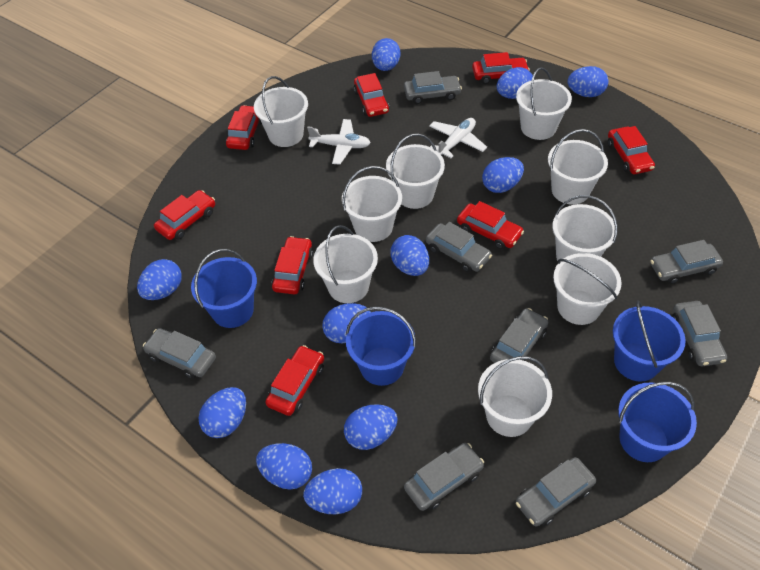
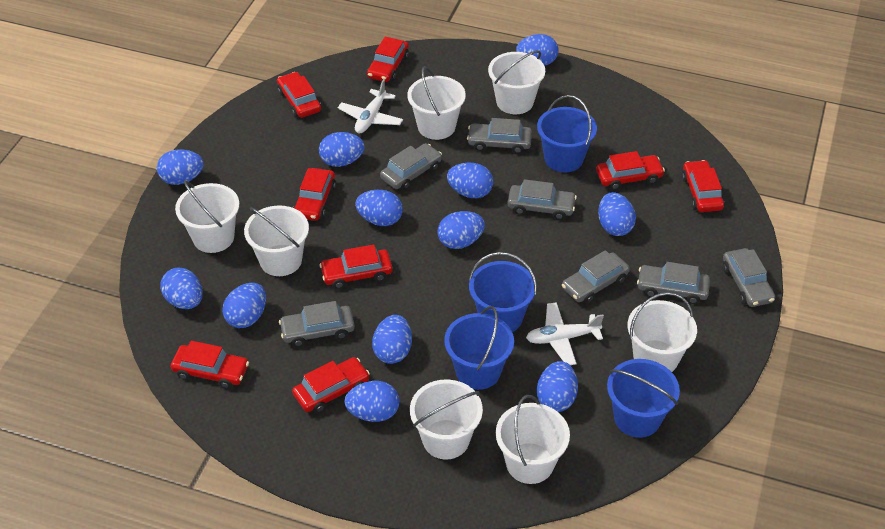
blue egg: [137,259,182,300] [198,387,246,438] [256,443,312,490] [303,468,362,514] [322,303,370,343] [344,404,398,450] [372,38,400,71] [391,235,429,276] [482,157,524,193] [497,67,533,99] [567,66,608,97] = 11 -> [157,149,204,185] [160,268,203,309] [222,283,266,328] [319,132,365,167] [344,381,400,422] [355,190,403,226] [372,315,412,364] [437,211,485,249] [447,162,493,198] [516,34,558,66] [537,361,578,412] [598,192,636,236] = 12
grey car: [143,328,216,379] [404,71,462,104] [404,443,484,511] [426,222,492,272] [490,308,549,363] [516,457,596,527] [650,240,723,284] [672,301,727,366] = 8 -> [279,301,355,347] [380,143,442,190] [467,118,532,154] [507,179,577,220] [562,250,630,303] [637,262,710,304] [723,248,775,307] = 7
white bucket: [254,76,308,147] [313,225,378,303] [342,166,402,242] [386,133,445,209] [478,356,552,437] [516,67,572,140] [548,129,608,205] [552,195,618,261] [553,253,622,325] = 9 -> [175,180,239,253] [244,205,309,276] [407,66,466,140] [410,380,483,459] [488,50,545,114] [496,395,570,484] [628,292,697,372] = 7

